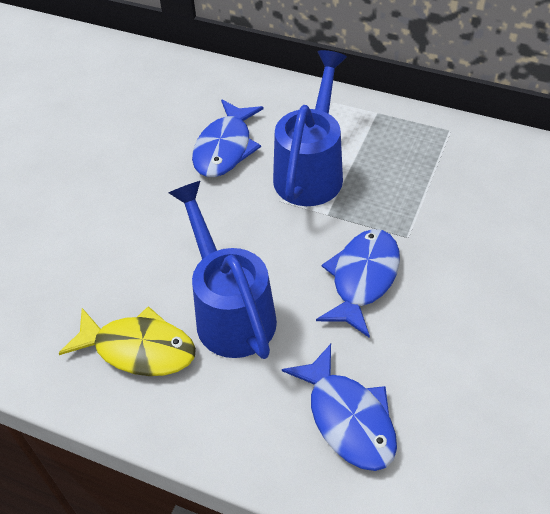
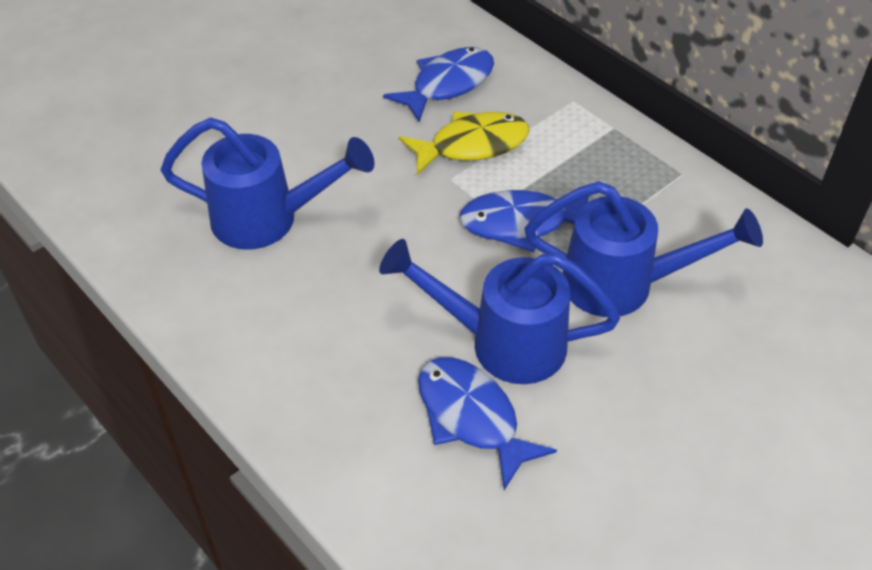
blue watering can: [169,181,277,359] [273,50,347,206] = 2 -> [160,118,375,249] [379,239,620,384] [524,181,763,317] = 3

